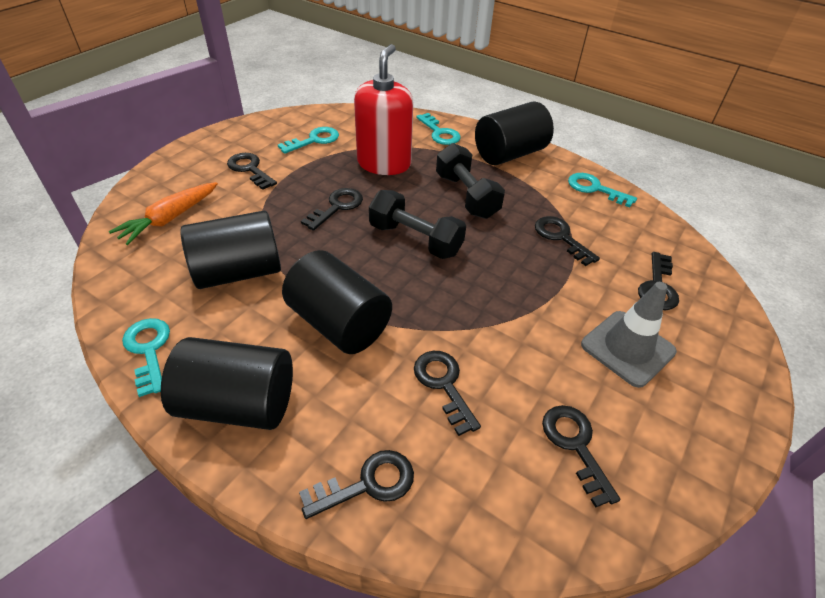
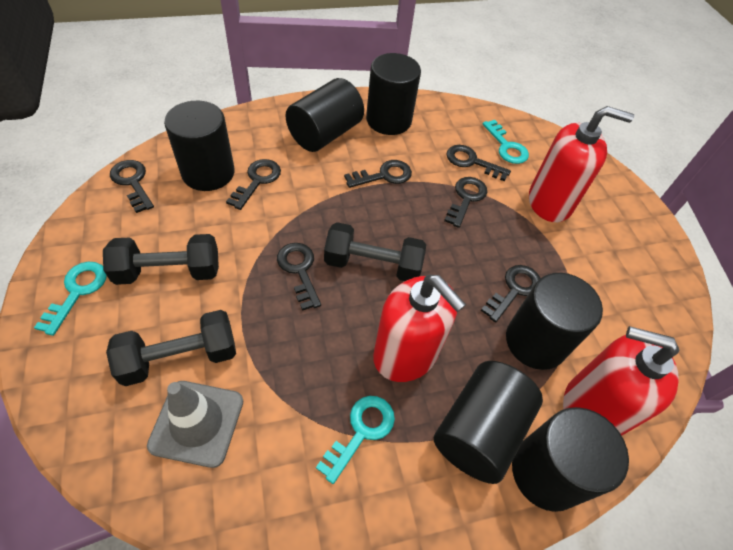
black cylinder: [161,337,293,430] [180,211,281,289] [282,250,392,354] [475,102,554,165] = 4 -> [164,101,235,191] [285,78,364,152] [366,53,421,135] [434,361,543,484] [506,273,603,370] [512,407,629,512] = 6
black dumbbell: [369,190,466,259] [436,143,505,219] = 2 -> [103,234,219,285] [106,310,236,386] [324,222,426,281] = 3
orange carrot: [109,182,218,245] = 1 -> none = 0
red soap dispenser: [354,44,413,175] = 1 -> [373,274,466,382] [529,106,634,222] [563,326,680,436] = 3
turquoise key: [122,318,170,397] [278,127,339,154] [416,113,461,145] [568,173,637,207] = 4 -> [34,262,107,336] [316,396,395,484] [482,120,529,164] = 3

